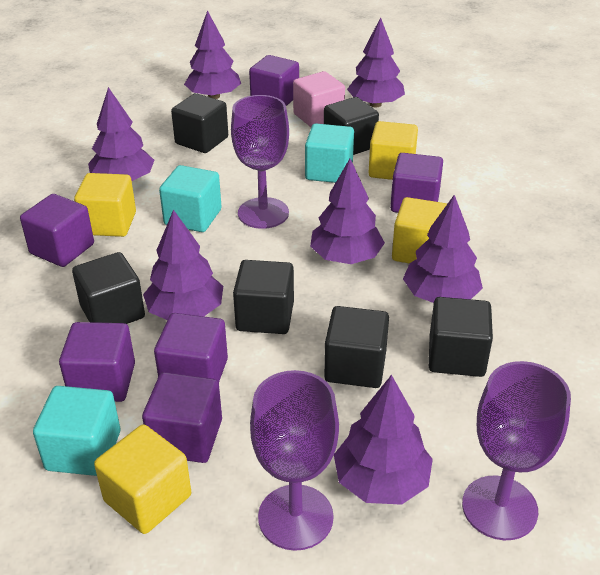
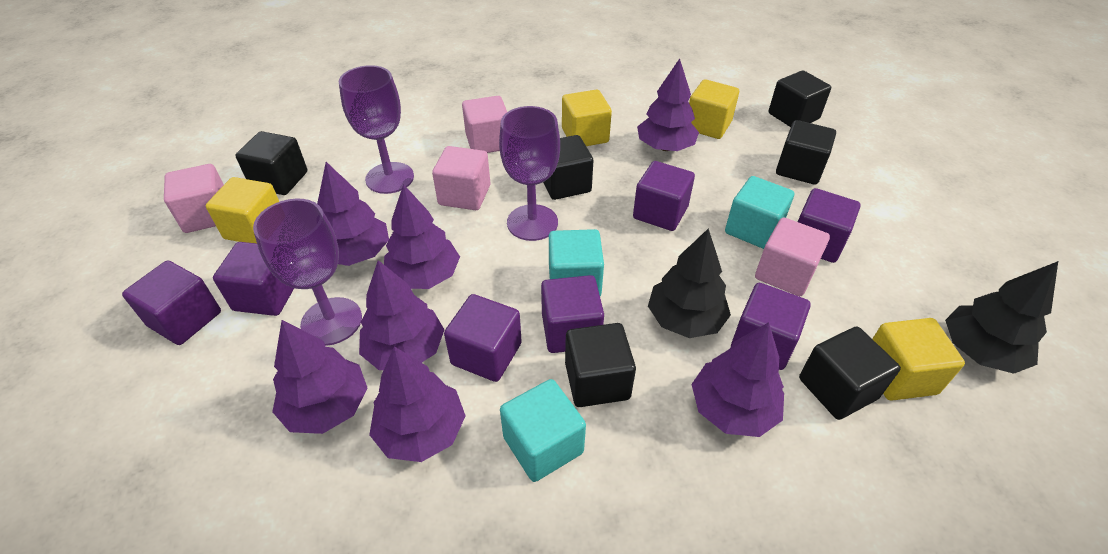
black tree: none = 0 -> [648,228,731,338] [945,261,1058,374] = 2
pink cube: [293,71,345,127] = 1 -> [164,164,224,233] [432,146,490,210] [462,96,507,153] [755,217,830,296] = 4
purple cube: [20,194,94,267] [59,322,135,402] [142,372,222,463] [154,313,228,382] [249,55,299,106] [390,153,443,213] = 6 -> [122,261,221,345] [213,242,294,316] [444,294,522,382] [541,275,604,353] [633,161,695,231] [731,283,811,370] [798,188,860,263] = 7

